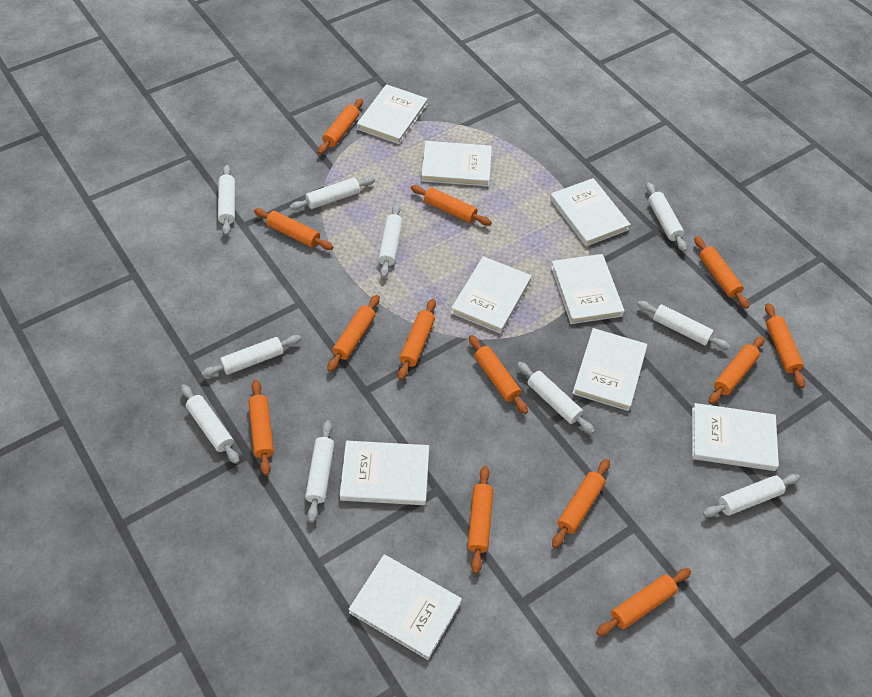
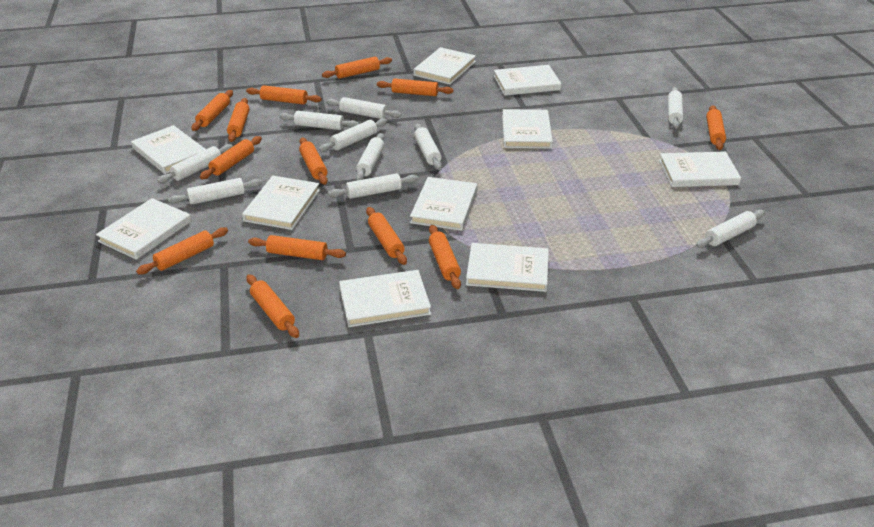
white book: [340,441,429,505] [349,555,462,660] [357,84,428,144] [421,141,492,187] [451,256,531,334] [550,178,631,246] [551,254,625,324] [572,328,647,411] [692,403,779,471] = 9 -> [96,198,191,260] [131,125,206,174] [242,176,320,230] [339,270,431,327] [410,177,477,231] [413,47,476,85] [466,243,549,292] [494,65,562,96] [502,109,553,149] [659,152,741,187] = 10

